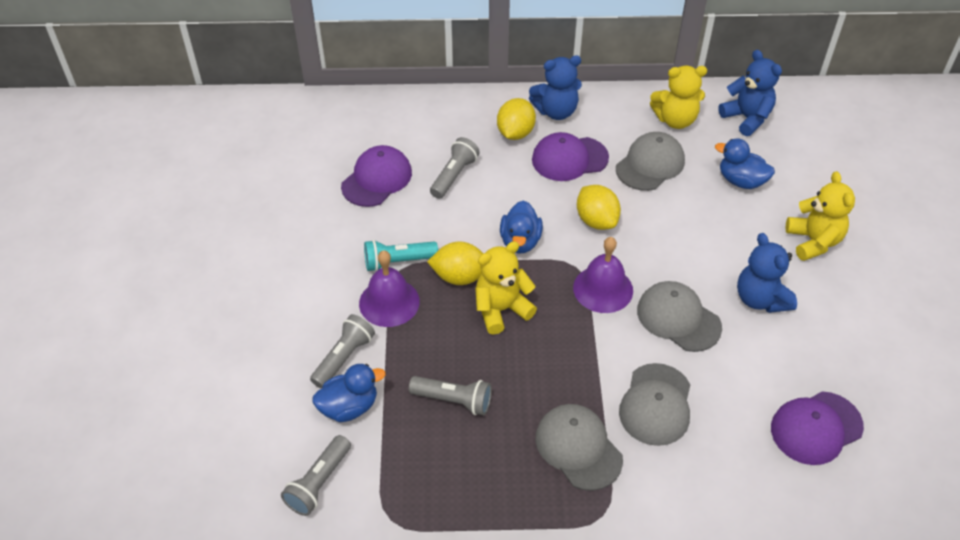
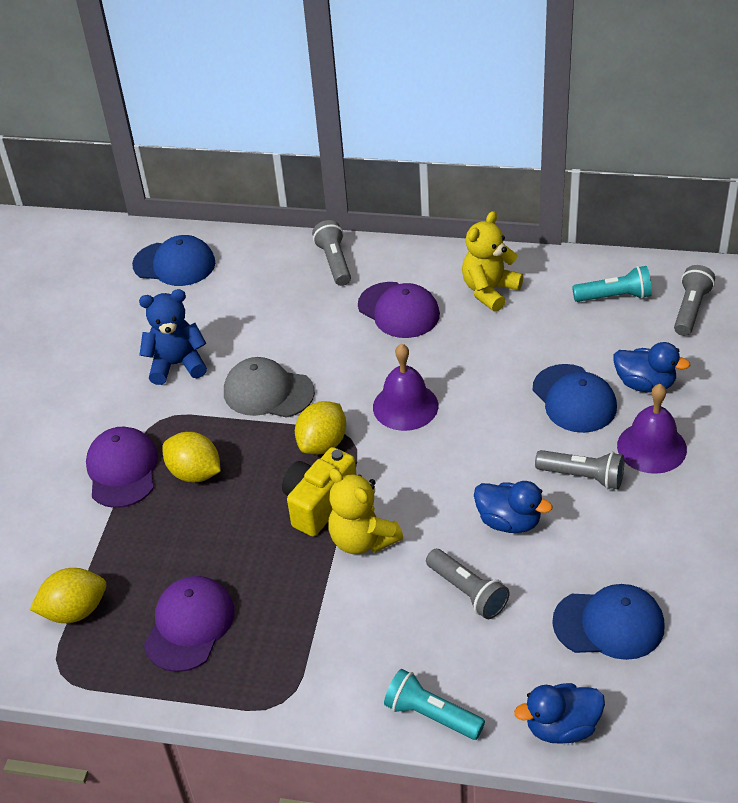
blue cap: none = 0 -> [132,235,215,286] [533,364,617,433] [552,584,665,660] = 3
blue teddy bear: [529,55,582,120] [718,50,782,136] [737,233,797,313] = 3 -> [139,289,207,385] = 1
grey cap: [536,404,623,491] [616,132,685,191] [619,363,690,446] [637,281,722,352] = 4 -> [224,357,315,418] = 1
turquoise flashlight: [364,240,438,271] = 1 -> [384,669,485,740] [572,266,652,302] = 2
yellow camera: none = 0 -> [282,447,357,537] = 1
yellow teddy bear: [475,241,537,335] [650,66,707,129] [785,171,855,261] = 3 -> [328,468,403,554] [462,211,523,312] = 2

